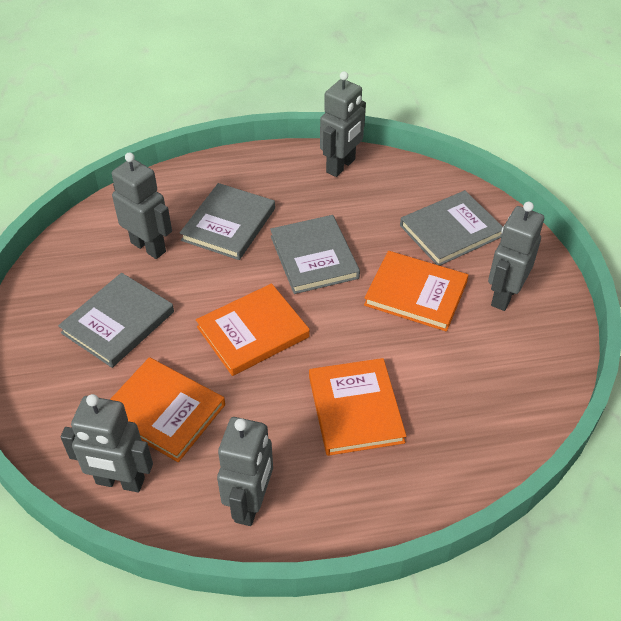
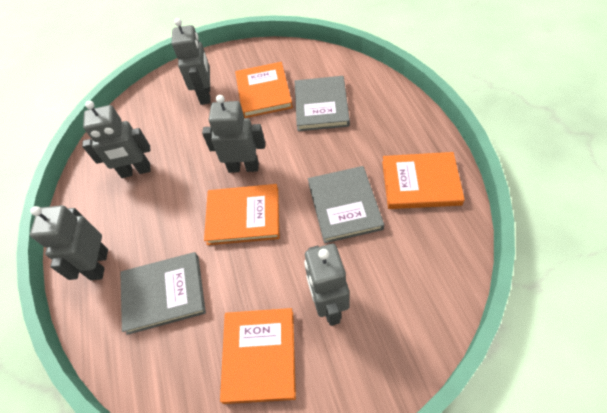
grey book: [58,273,174,368] [180,183,275,260] [270,215,360,294] [400,190,503,266] = 4 -> [120,252,206,335] [295,76,350,131] [308,166,384,243] = 3

